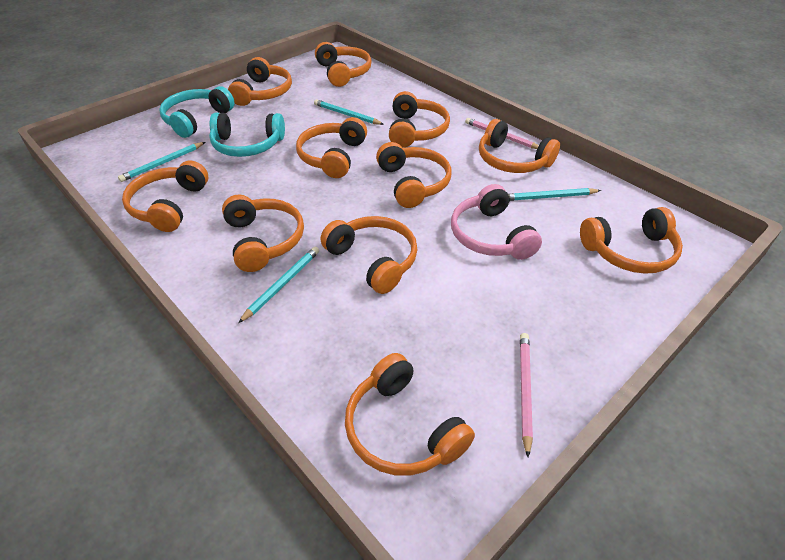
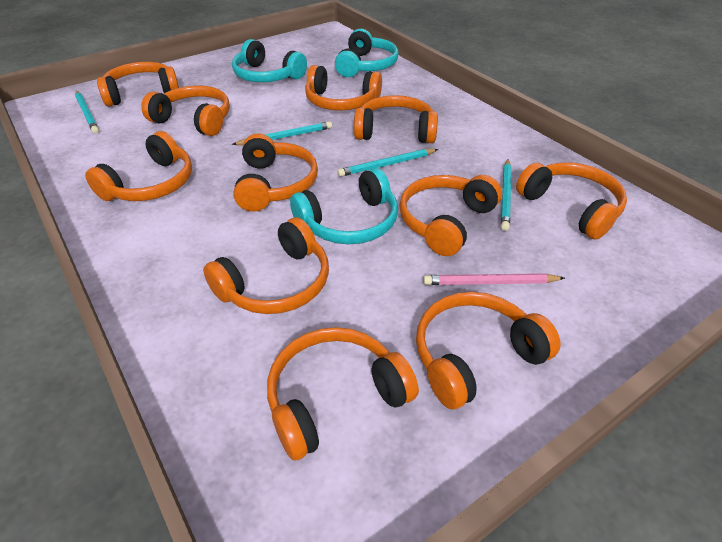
pink headphones: [451,184,542,260] = 1 -> none = 0
pink pencil: [465,118,539,149] [520,333,533,457] = 2 -> [423,273,565,285] = 1
turquoise headphones: [159,86,235,138] [209,112,285,157] = 2 -> [232,39,307,82] [290,168,398,244] [335,29,399,77] = 3

